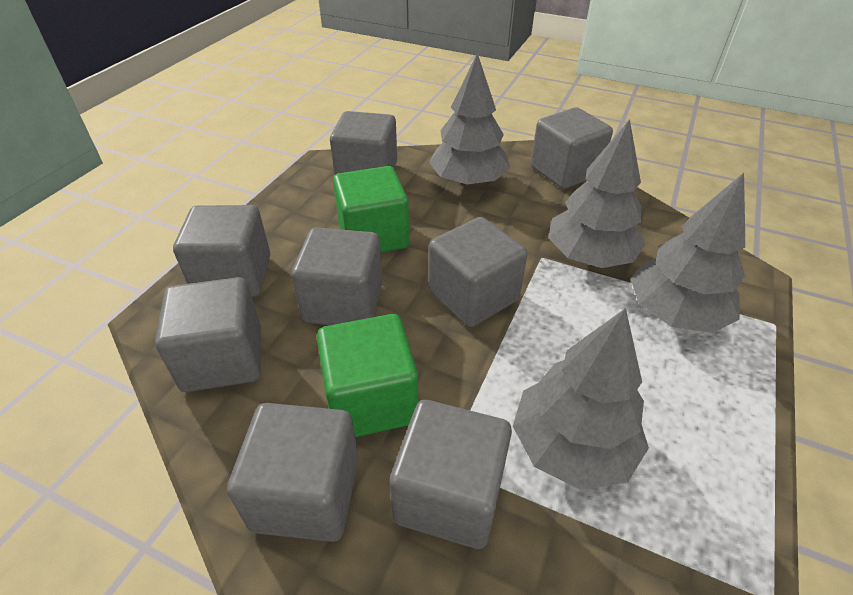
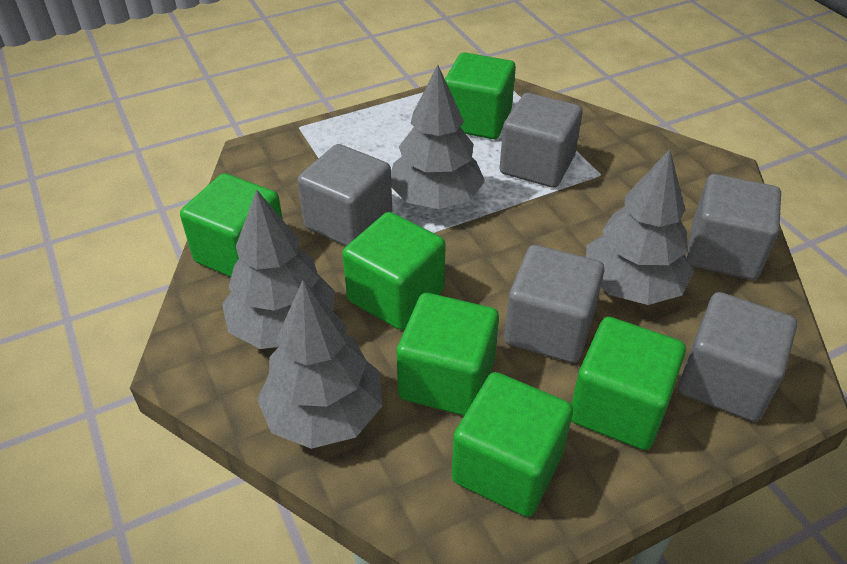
green cube: [317,314,418,437] [333,166,409,253] = 2 -> [180,173,283,277] [342,212,446,330] [397,293,499,416] [445,52,516,139] [452,372,573,517] [571,317,686,450] = 6
grey cube: [155,277,261,392] [173,205,270,297] [227,403,359,542] [292,227,383,325] [330,111,397,175] [390,400,512,549] [428,217,527,327] [531,107,613,189] = 8 -> [297,144,392,246] [500,93,583,188] [504,245,605,363] [678,292,797,422] [686,174,781,280] = 5

